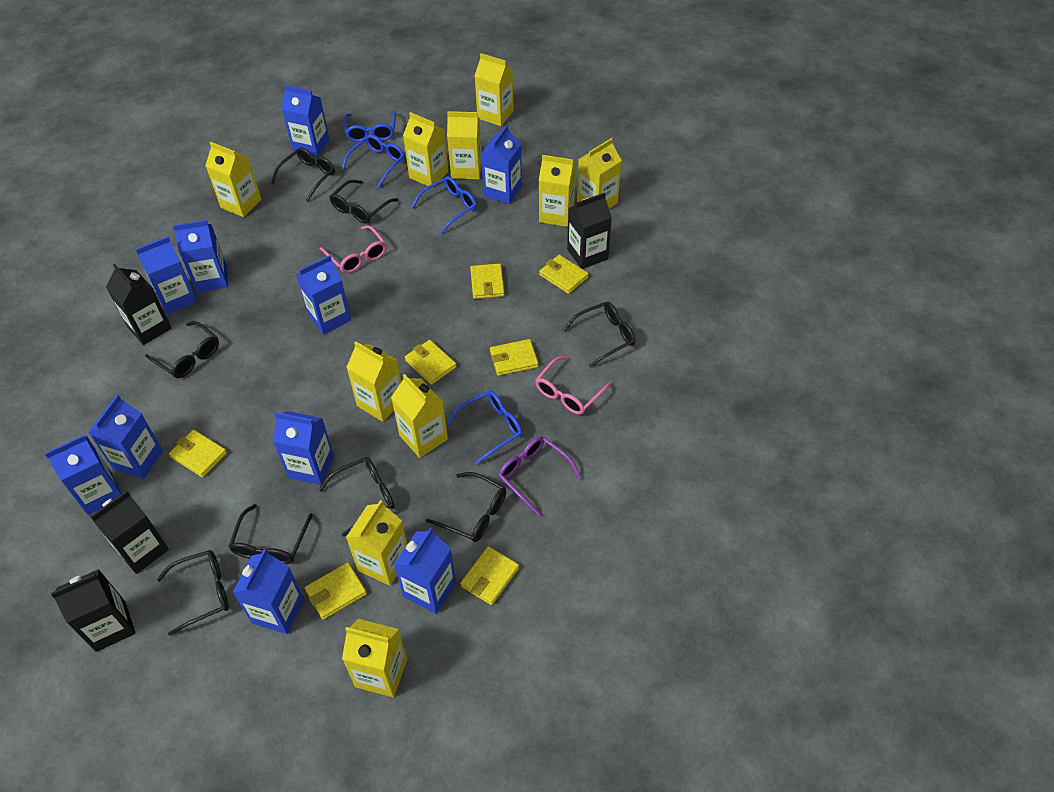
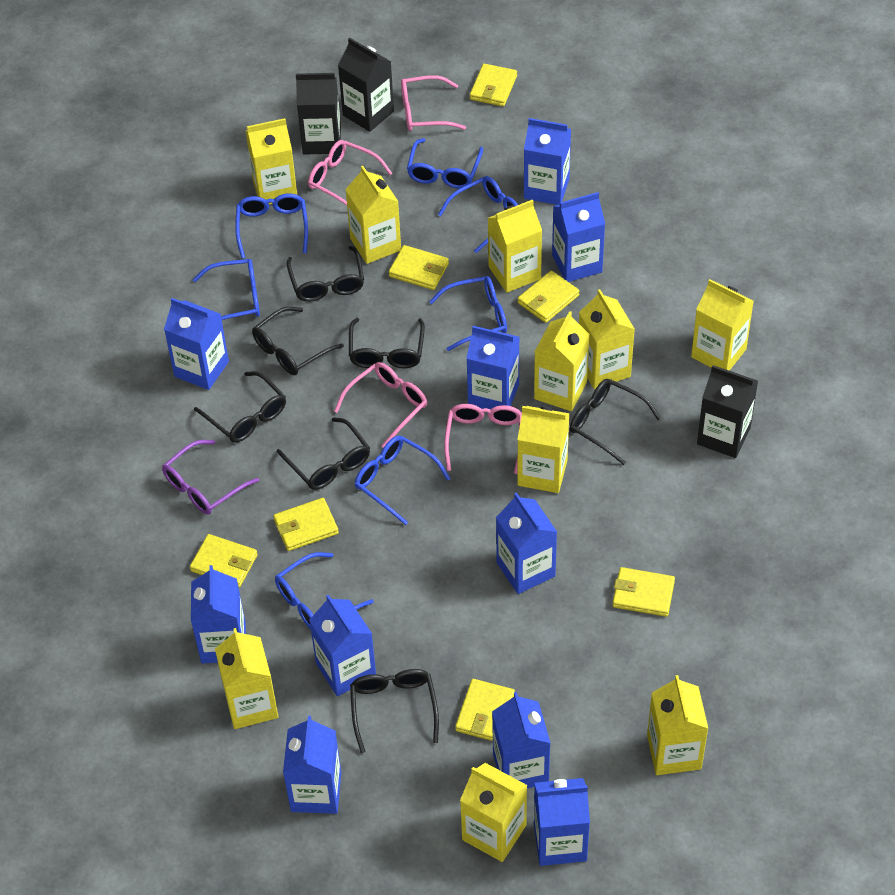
black carton: [51,569,135,652] [90,490,169,574] [106,264,172,345] [567,193,612,269] = 4 -> [296,73,341,155] [338,38,394,132] [697,365,758,458] = 3
black glasses: [145,321,219,378] [157,550,229,636] [228,504,313,564] [271,148,335,202] [319,457,395,537] [330,180,398,224] [426,472,506,542] [563,302,635,368] = 8 -> [194,371,286,443] [252,306,344,375] [277,417,370,490] [286,246,364,302] [349,318,425,368] [350,669,439,753] [570,379,661,465] = 7
blue glasses: [341,135,405,188] [344,111,396,142] [411,176,477,234] [446,391,522,465] = 4 -> [193,259,260,320] [235,193,308,259] [275,552,373,630] [354,436,451,525] [407,138,483,189] [429,276,507,351] [438,176,518,253] = 7
pink glasses: [320,225,387,273] [535,356,612,415] = 2 -> [308,140,392,206] [334,362,427,448] [401,75,466,131] [444,404,522,474] = 4

